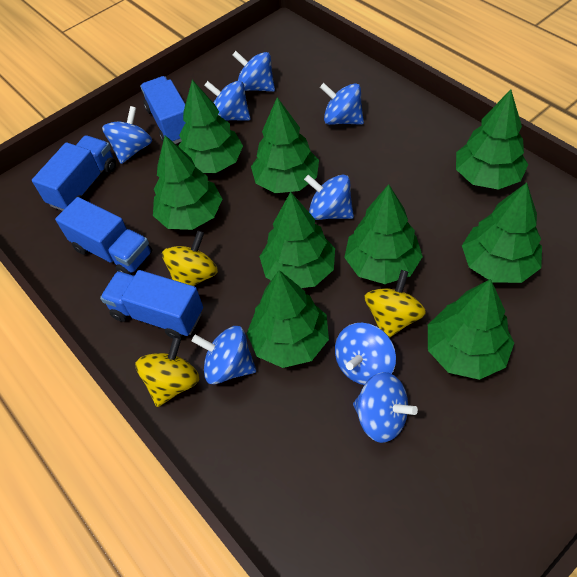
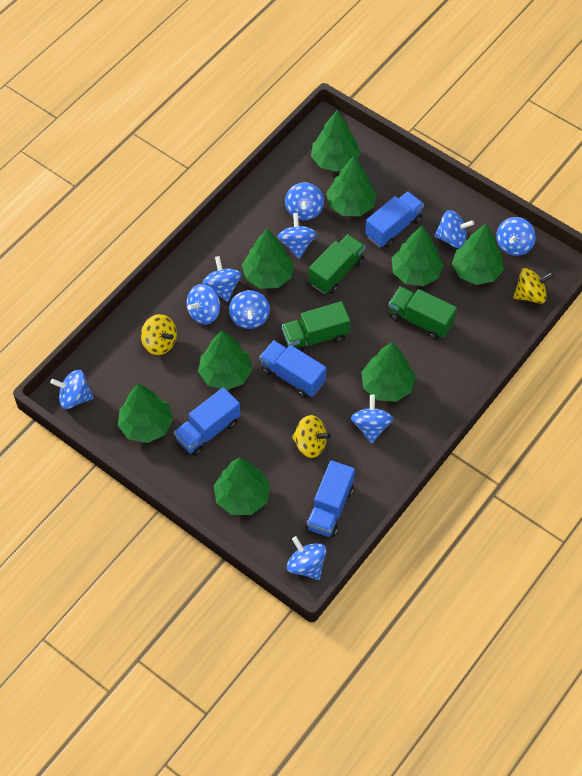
blue spinning top: [102,106,152,164] [192,326,256,384] [204,81,250,121] [233,51,275,92] [304,175,354,220] [320,83,364,125] [335,323,396,385] [353,372,418,443] = 8 -> [50,370,94,409] [186,284,220,325] [203,256,242,302] [229,290,270,329] [277,213,317,259] [285,182,324,220] [287,536,327,580] [351,395,393,444] [434,210,474,248] [496,217,536,256] = 10
green truck: none = 0 -> [282,301,350,352] [309,234,365,294] [389,287,457,340] = 3

